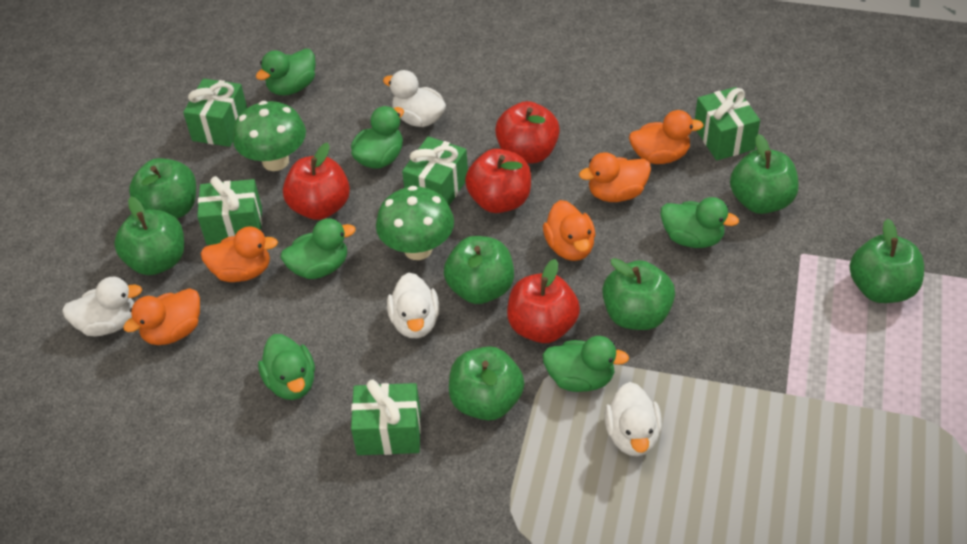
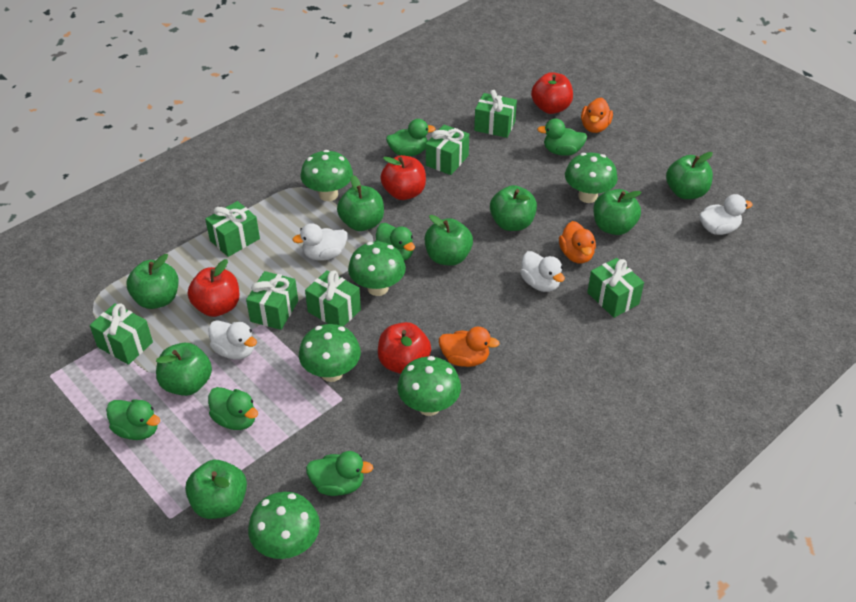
green apple: [114,197,184,275] [129,158,196,219] [444,236,514,304] [449,346,524,421] [602,258,675,330] [730,134,799,214] [850,219,924,303] = 7 -> [127,254,178,309] [156,343,212,396] [185,460,247,519] [337,175,384,231] [425,215,473,266] [490,185,537,231] [593,189,642,235] [666,152,713,199] = 8
green gift: [183,78,247,147] [197,176,262,245] [351,380,421,455] [402,136,468,205] [695,87,760,160] = 5 -> [90,303,153,365] [205,201,260,257] [246,271,298,330] [305,270,361,327] [426,125,469,175] [474,90,517,138] [587,258,644,318] = 7
green mushroom: [233,101,306,171] [376,186,454,260] = 2 -> [248,492,320,559] [299,324,361,382] [300,150,353,201] [348,242,406,296] [397,356,461,416] [565,153,618,203] = 6
orange duck: [123,288,200,345] [200,226,278,282] [543,200,595,261] [579,152,651,202] [629,110,704,164] = 5 -> [439,327,500,367] [559,221,596,263] [581,97,613,133] = 3

